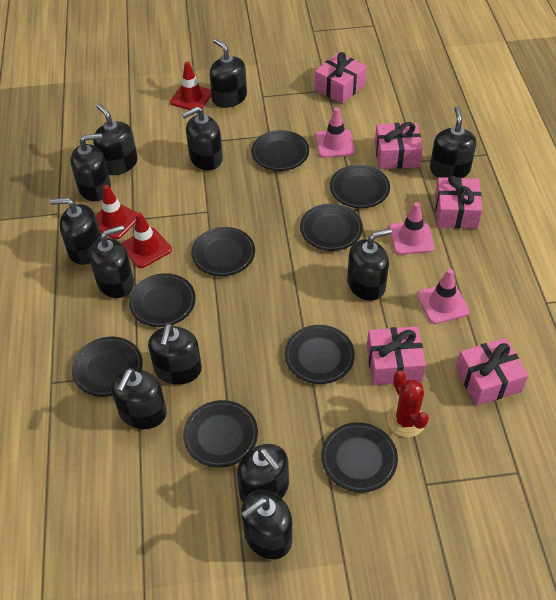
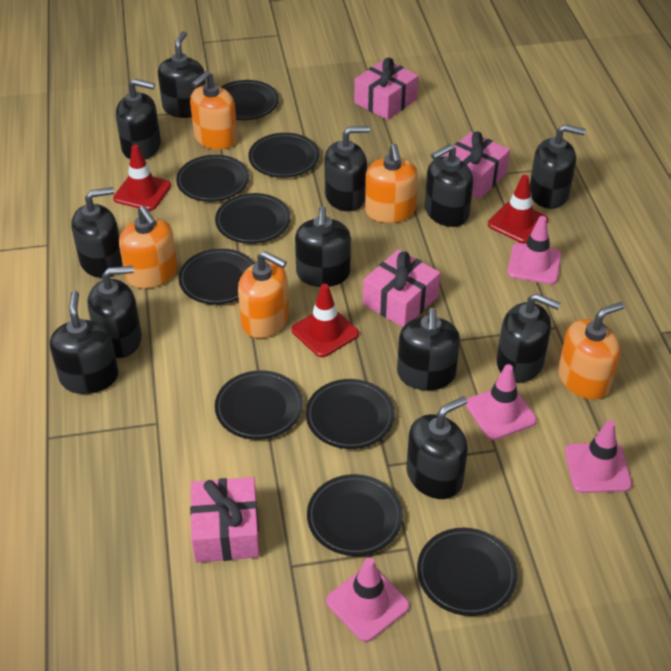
orange soap dispenser: none = 0 -> [119,206,178,289] [190,71,237,150] [238,251,289,338] [365,144,418,223] [558,302,624,399] = 5
pink gift: [315,52,367,104] [367,326,426,385] [375,122,423,169] [435,176,483,229] [456,338,529,406] = 5 -> [190,477,260,563] [354,58,419,120] [363,250,440,327] [442,132,510,199] = 4
pink traffic cone: [316,107,355,158] [389,202,435,255] [417,269,470,324] = 3 -> [326,557,409,642] [466,364,537,440] [507,216,562,284] [565,420,632,493] = 4
red cactus: [387,370,429,437] = 1 -> none = 0

